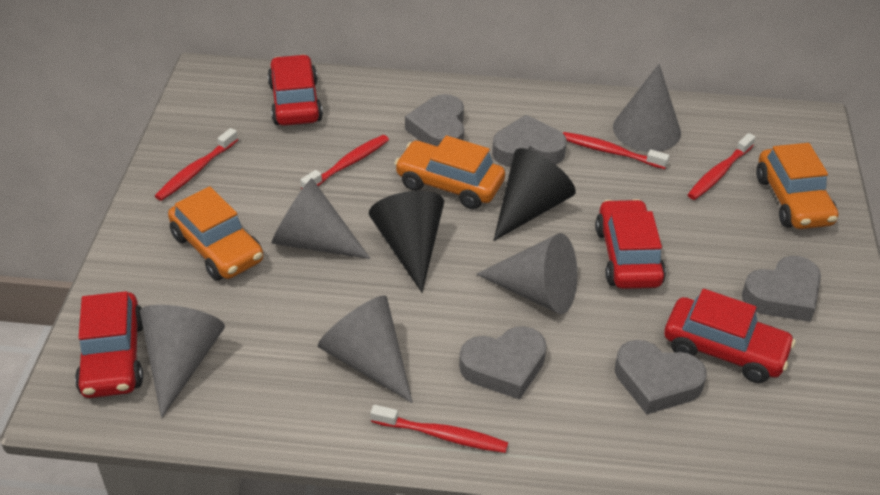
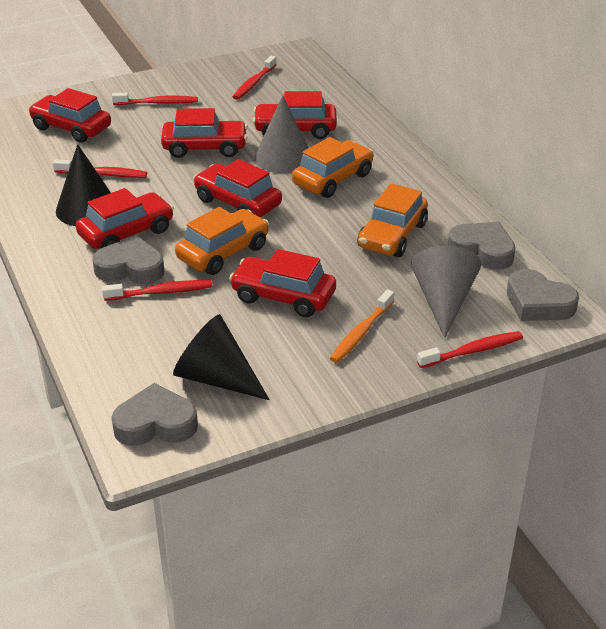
grey cone: [140,305,225,418] [271,178,371,259] [318,296,413,403] [476,233,577,314] [613,64,681,152] = 5 -> [254,95,308,173] [411,246,481,338] = 2
grey heart: [405,94,464,146] [459,326,547,400] [492,115,567,166] [615,340,707,415] [742,256,821,322] = 5 -> [92,236,164,284] [111,383,198,446] [448,222,516,270] [507,269,579,321] = 4
orange toothbrush: none = 0 -> [330,289,394,363] = 1
red car: [75,291,143,398] [268,54,323,126] [595,199,666,289] [664,289,796,383] = 4 -> [28,88,111,143] [76,188,174,249] [161,108,248,158] [193,159,282,217] [229,249,336,317] [253,91,337,139] = 6

